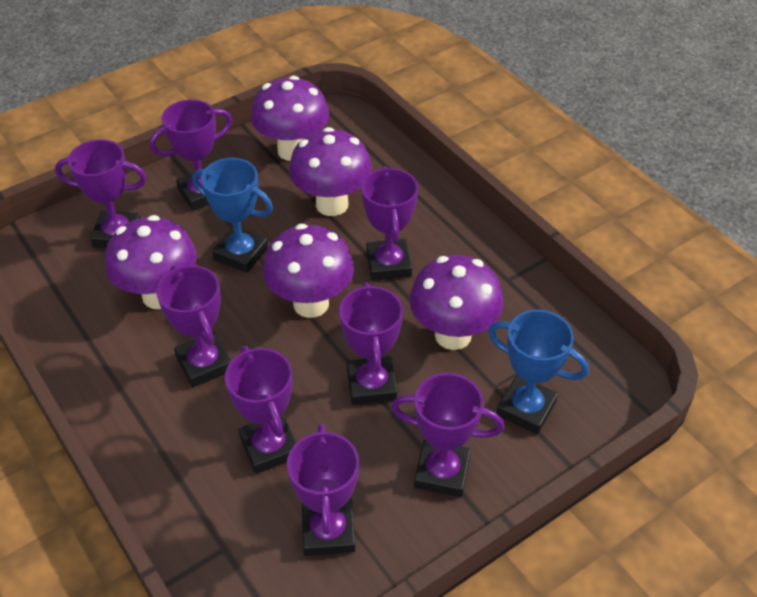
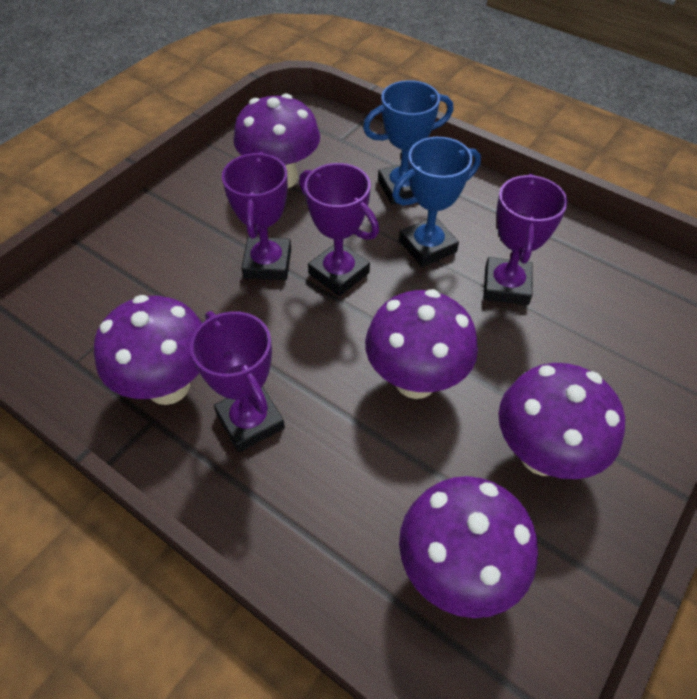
purple trophy: [55,139,147,248] [150,99,232,211] [156,265,231,387] [225,346,296,474] [287,424,359,556] [339,282,403,405] [361,166,418,281] [391,373,504,497] = 8 -> [190,311,285,452] [222,152,291,280] [299,163,379,296] [483,174,568,305] = 4

